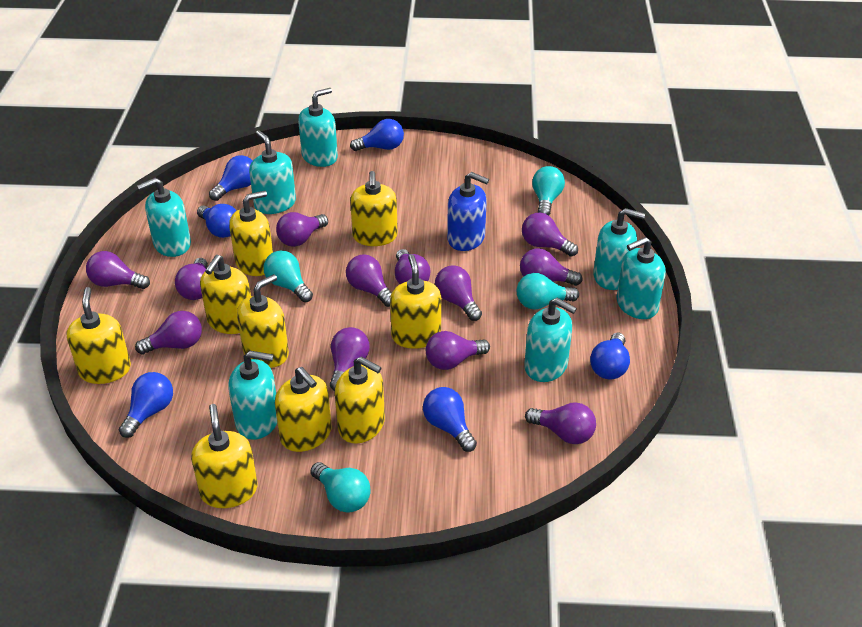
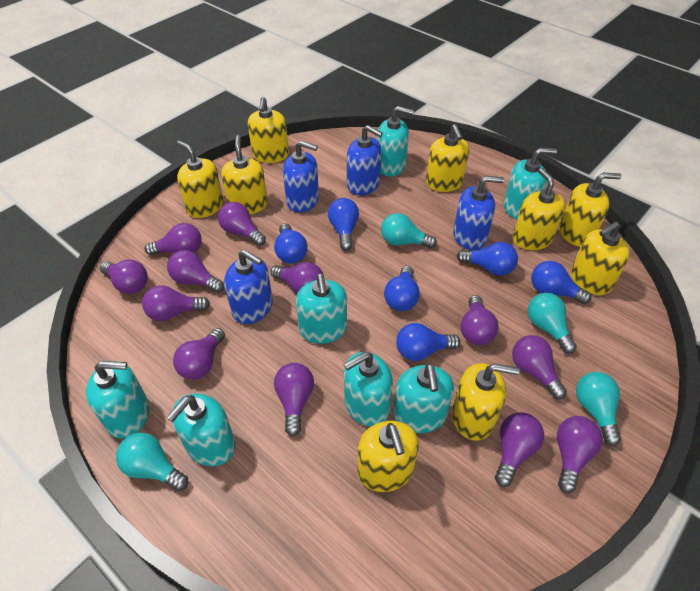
blue soap dispenser: [447,172,489,251] = 1 -> [224,250,273,324] [283,141,319,212] [347,125,383,195] [453,176,504,250] = 4

